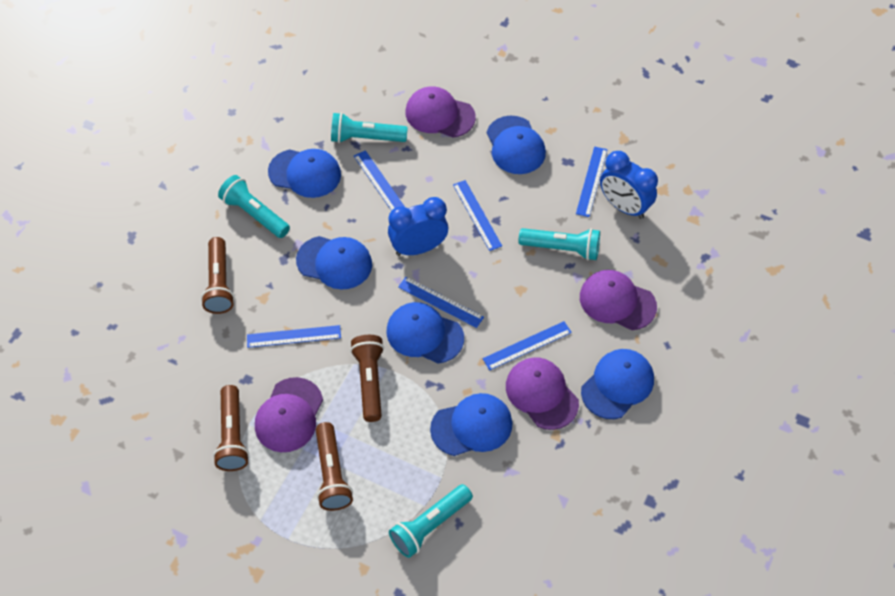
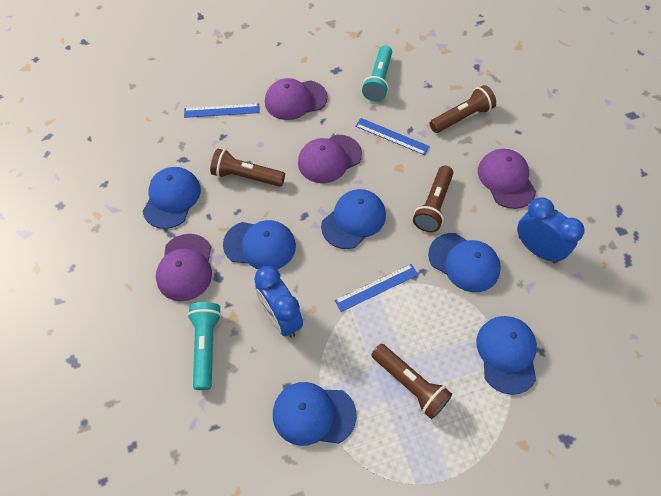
blue ruler: [247,325,341,348] [354,150,405,211] [398,277,484,328] [453,180,502,251] [483,321,572,370] [576,146,608,217] = 6 -> [184,104,260,118] [334,264,418,312] [355,118,430,155] = 3
turquoise flashlight: [218,175,290,238] [331,112,408,143] [389,484,473,558] [518,228,600,260] = 4 -> [188,302,222,390] [362,45,392,102] = 2

